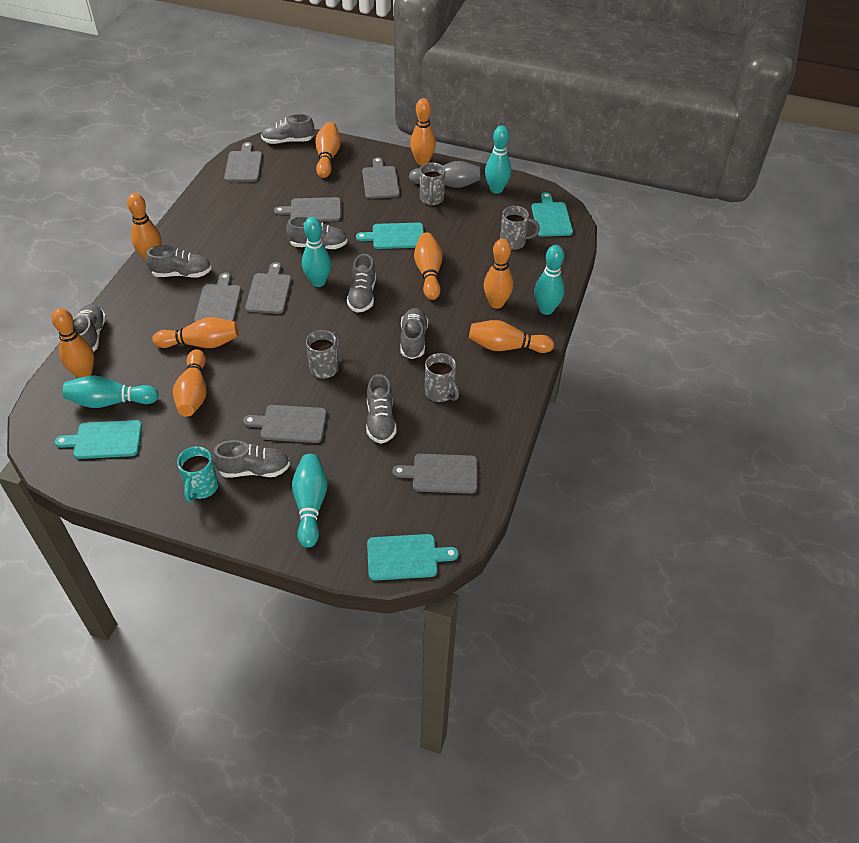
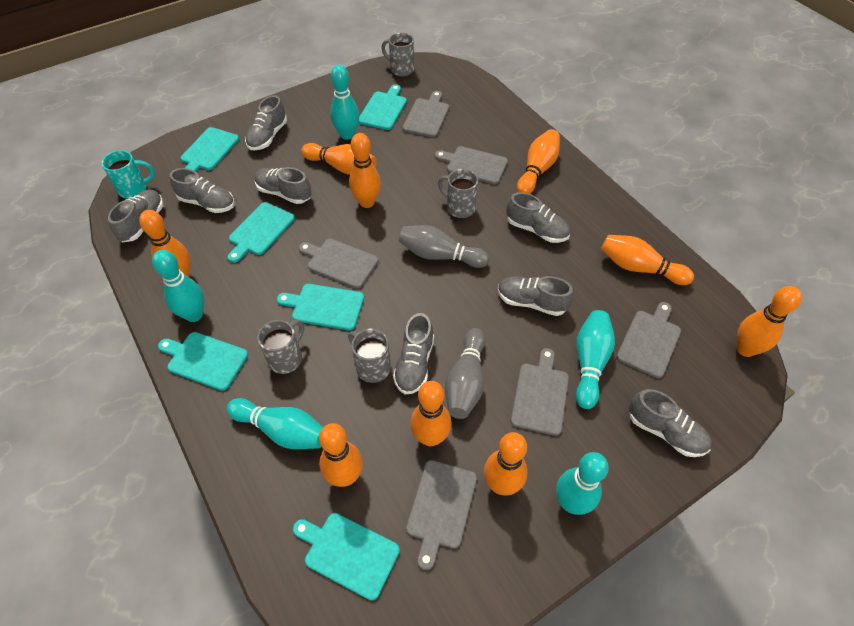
grey bowling pin: [409,161,481,188] = 1 -> [399,225,489,268] [445,328,485,419] = 2
grey cutting board: [194,272,241,322] [224,142,262,182] [243,405,327,443] [245,262,291,314] [274,197,341,222] [362,157,400,199] [392,454,477,494] = 7 -> [299,238,378,289] [402,91,449,137] [406,460,477,570] [435,146,508,184] [511,348,569,436] [616,302,681,378] = 6
turquoise cutting board: [55,420,142,459] [356,223,424,249] [367,534,459,581] [531,192,573,237] = 4 -> [158,332,248,391] [181,127,239,172] [228,202,295,263] [277,284,364,330] [293,513,400,600] [359,84,407,130] = 6

